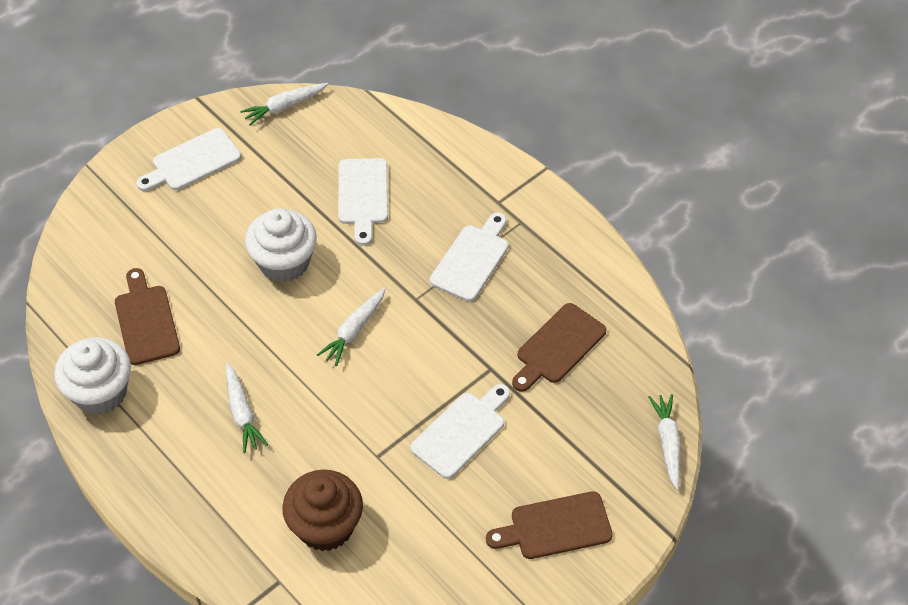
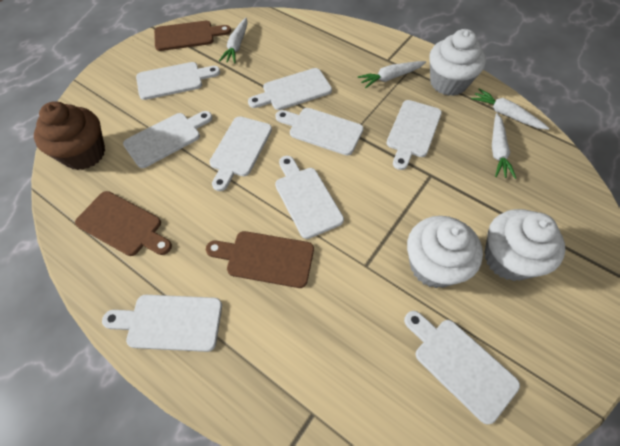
white cupcake: [54,337,131,415] [245,208,317,282] = 2 -> [407,216,483,288] [429,29,486,96] [484,209,565,281] = 3
white cutting board: [136,128,241,191] [338,158,388,245] [410,384,510,479] [430,213,508,302] = 4 -> [102,295,222,352] [123,111,212,168] [136,62,220,100] [209,116,272,191] [248,68,332,110] [275,108,364,155] [275,156,344,239] [386,100,442,170] [404,311,520,425] = 9

